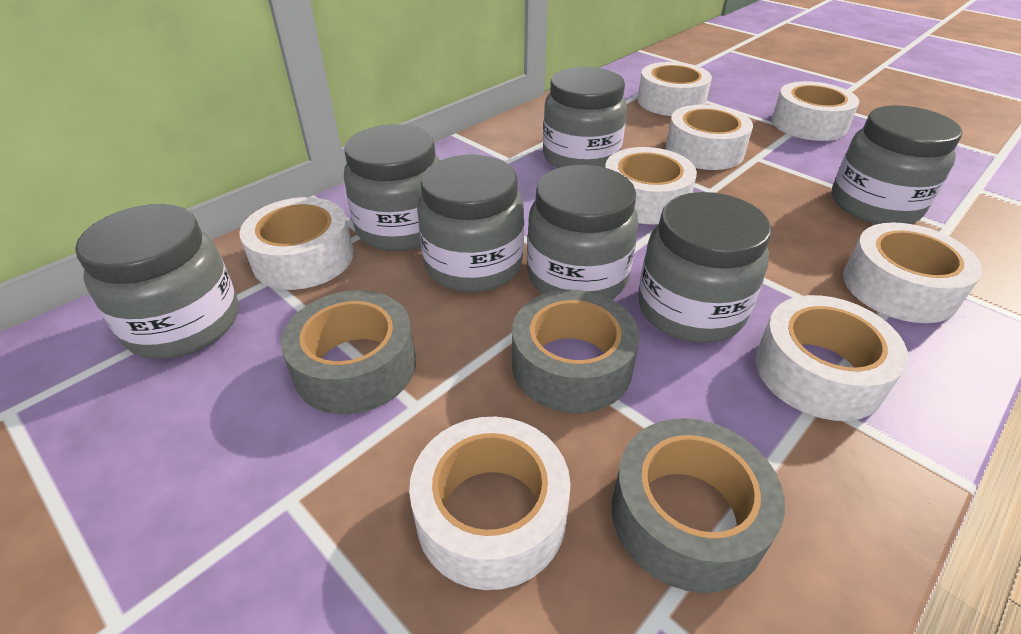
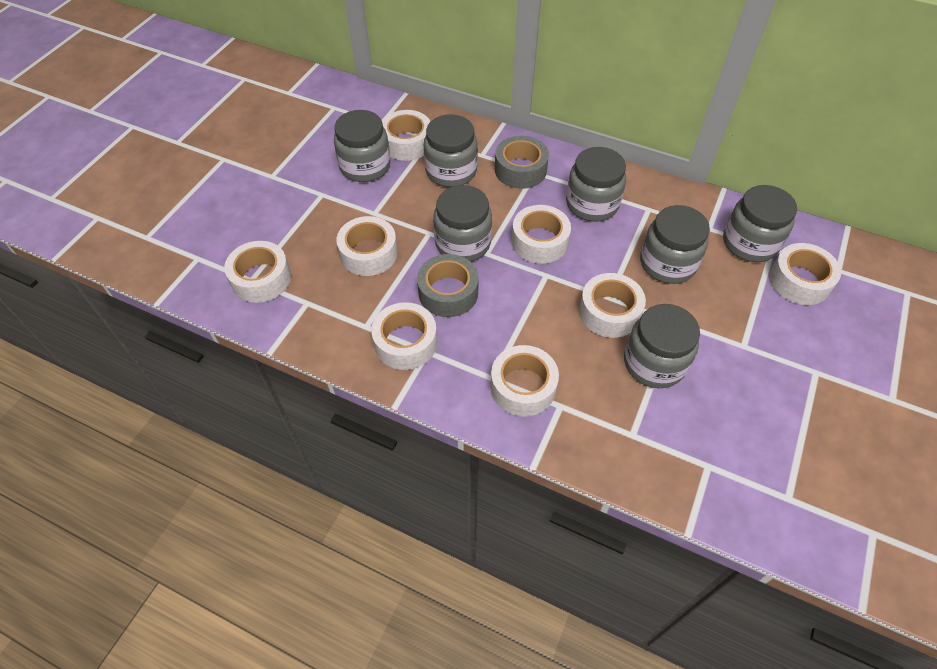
grey tape: [281,290,416,414] [512,290,640,413] [612,418,785,593] = 3 -> [417,254,479,317] [495,136,549,189] = 2

